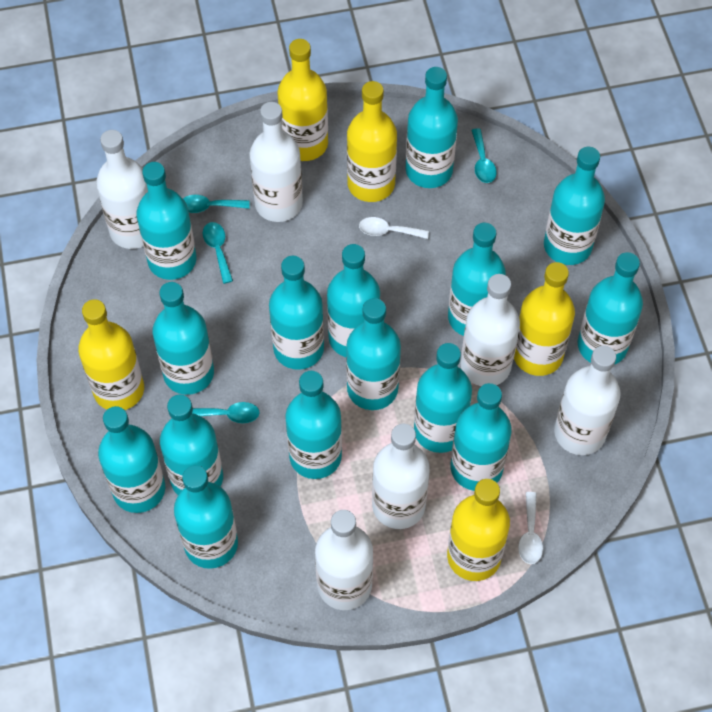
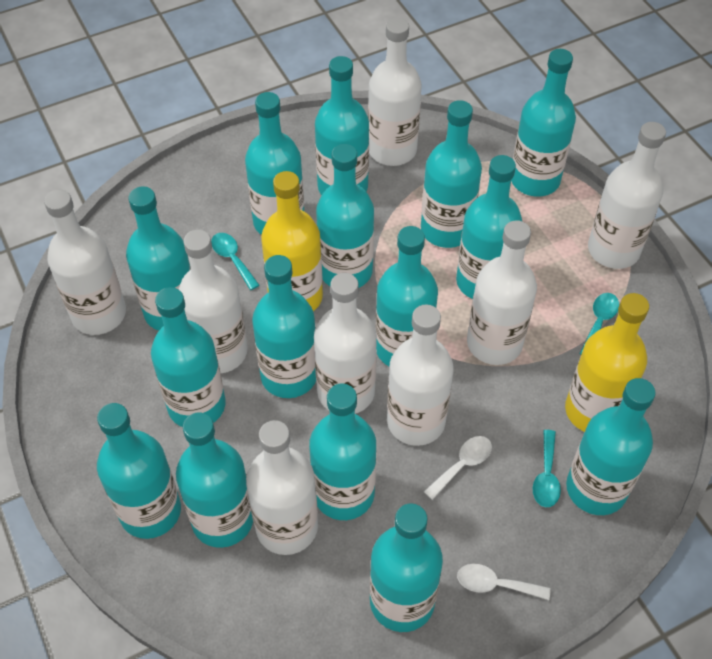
turquoise spoon: [183,195,250,213] [192,402,259,423] [203,222,233,284] [471,128,497,183] = 4 -> [211,233,259,290] [533,430,561,507] [579,293,619,355] = 3
white bottle: [96,130,148,249] [249,102,303,222] [315,510,373,610] [372,424,430,529] [461,274,520,386] [554,345,621,455] = 6 -> [44,189,126,335] [178,230,248,373] [246,420,318,555] [314,273,377,414] [368,18,422,166] [387,304,453,446] [467,220,537,365] [588,122,666,269] = 8
yellow bottle: [78,299,144,410] [278,39,328,161] [347,81,397,202] [447,479,510,581] [514,262,575,376] = 5 -> [261,171,323,311] [565,293,649,432] = 2

